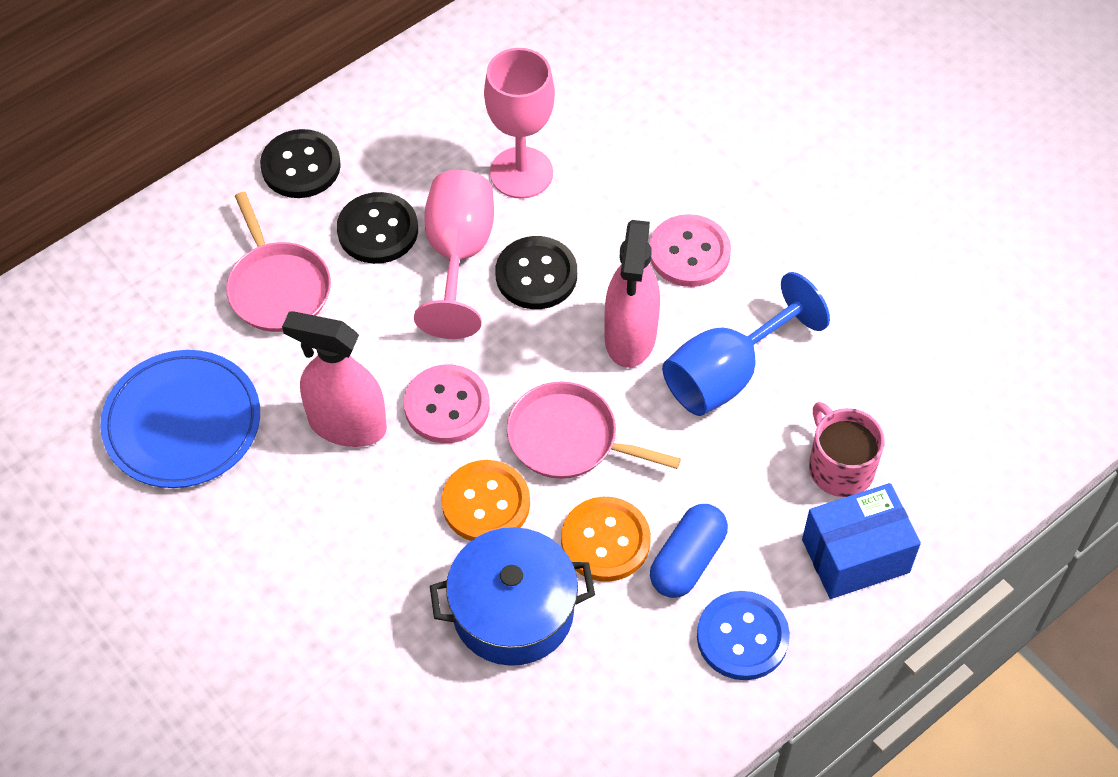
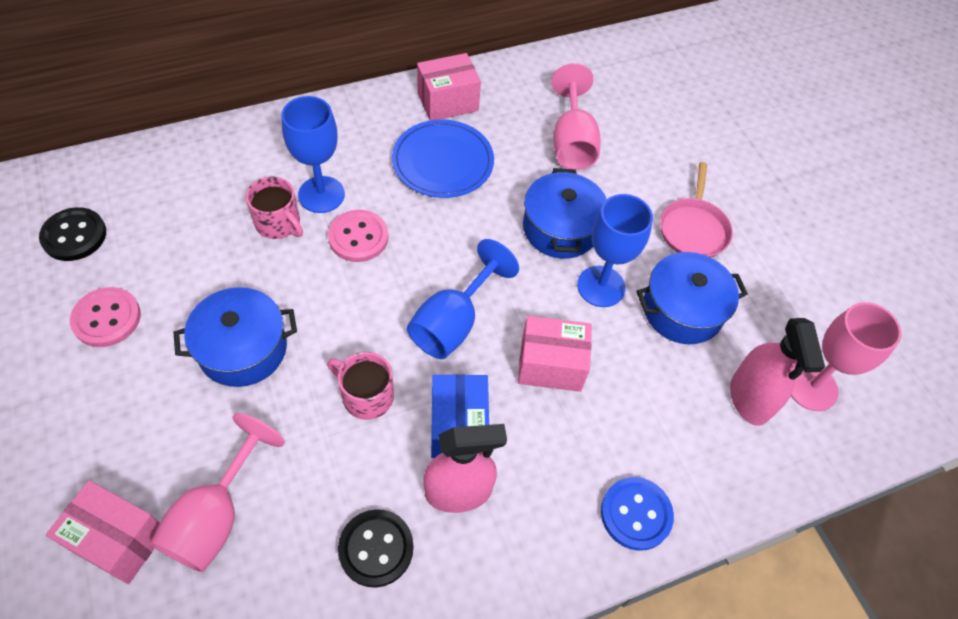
black button: [260,129,341,198] [337,192,418,264] [495,236,577,309] = 3 -> [39,207,106,261] [338,509,413,587] = 2
blue capsule: [650,504,728,598] = 1 -> none = 0
blue goblet: [662,272,830,416] = 1 -> [282,96,345,213] [407,239,519,359] [577,194,653,307] = 3
blue pot: [430,527,595,666] = 1 -> [174,287,297,387] [523,168,607,259] [637,252,748,344] = 3
orange button: [442,460,530,541] [561,497,651,582] = 2 -> none = 0
pink box: none = 0 -> [46,481,160,584] [417,53,481,120] [518,316,592,392] = 3
pink goblet: [414,170,494,339] [484,48,555,199] = 2 -> [150,413,285,572] [551,63,601,170] [791,302,902,411] = 3
pink mug: [809,402,885,497] = 1 -> [246,177,303,239] [327,352,394,420] = 2
pink pan: [226,192,331,332] [507,382,681,479] = 2 -> [660,162,733,257] = 1

